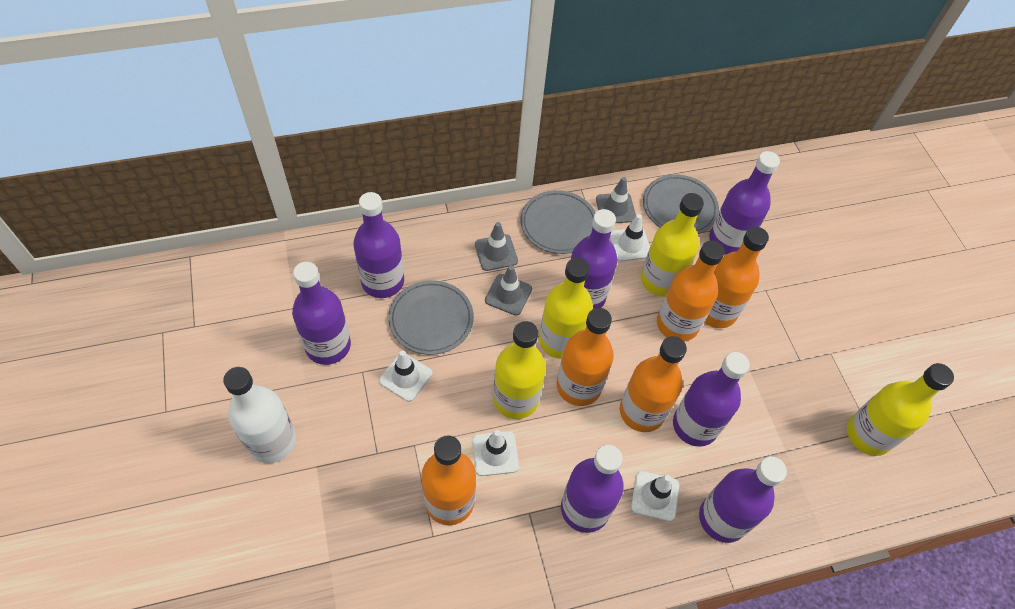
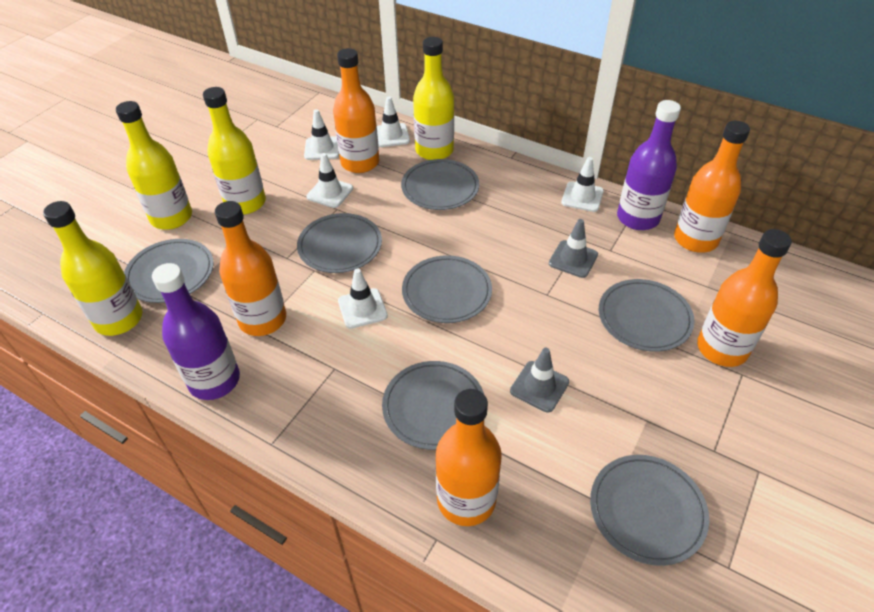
grey plate: [388,280,474,355] [521,190,596,254] [643,174,719,234] = 3 -> [124,239,214,303] [297,213,382,273] [382,361,484,450] [401,159,479,210] [402,255,492,323] [590,455,709,566] [599,279,695,352] = 7
grey traffic cone: [475,222,518,271] [485,265,532,316] [596,177,636,223] = 3 -> [510,348,569,413] [549,219,598,278] = 2
purple bottle: [292,262,351,365] [353,192,404,298] [561,445,624,533] [571,209,617,309] [673,352,750,447] [699,457,787,543] [709,151,780,255] = 7 -> [152,263,240,400] [617,100,681,230] = 2
white bottle: [223,367,296,463] = 1 -> none = 0
white traffic cone: [379,350,432,402] [472,430,519,476] [610,214,650,261] [631,471,679,522] = 4 -> [304,109,339,160] [307,153,353,208] [338,268,388,329] [377,96,410,147] [561,157,604,212] = 5

